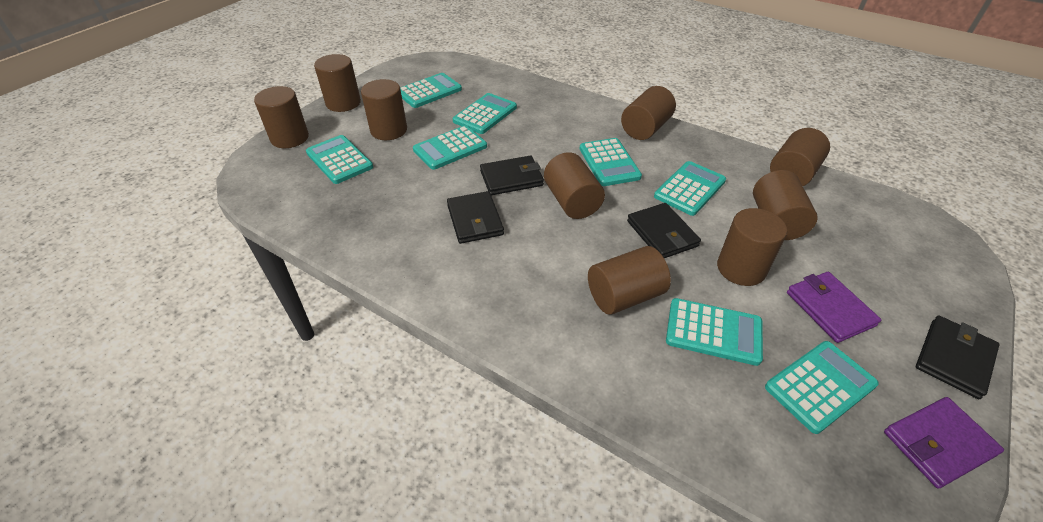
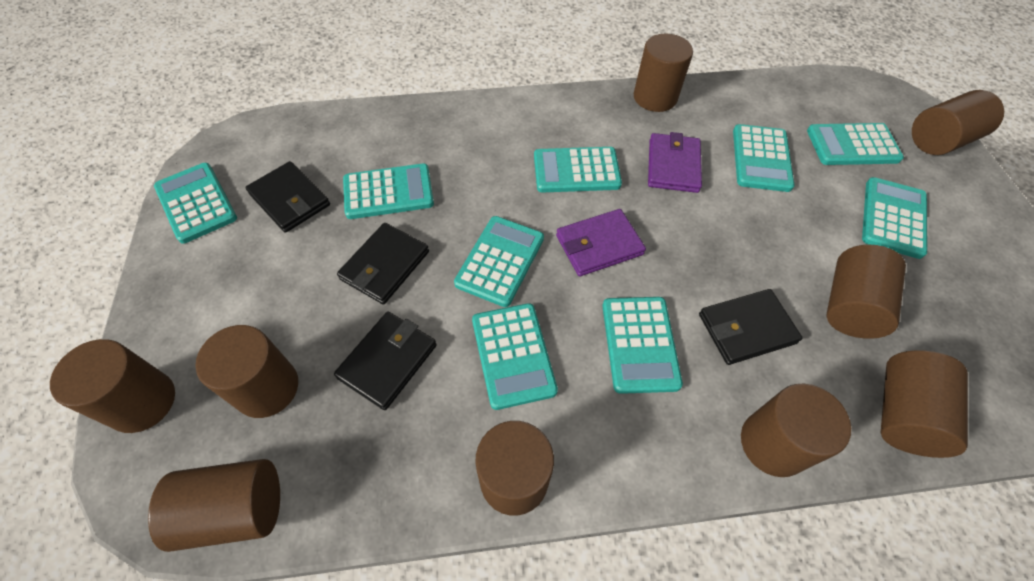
turquoise calculator: [306,135,373,184] [400,73,462,108] [413,125,487,170] [453,93,517,134] [580,138,642,186] [654,161,726,216] [666,298,763,366] [765,341,879,434] = 8 -> [154,163,237,244] [343,163,434,219] [454,216,544,307] [472,303,558,410] [534,147,622,193] [602,297,683,394] [733,124,794,192] [807,123,904,165] [862,177,927,259] = 9

